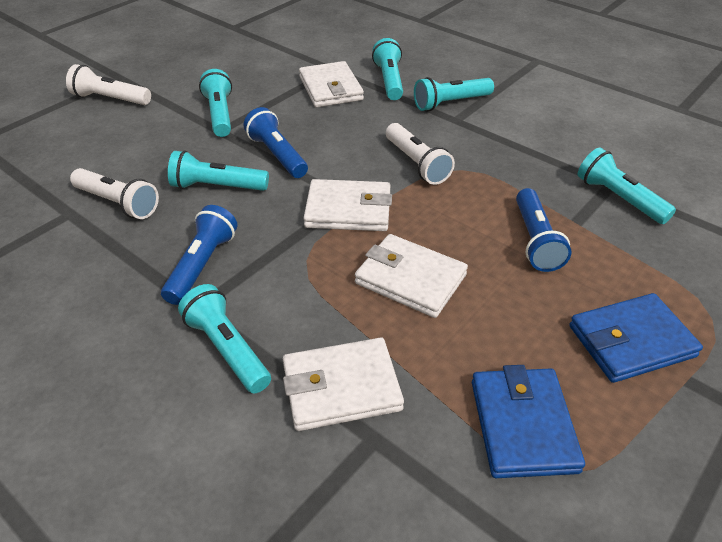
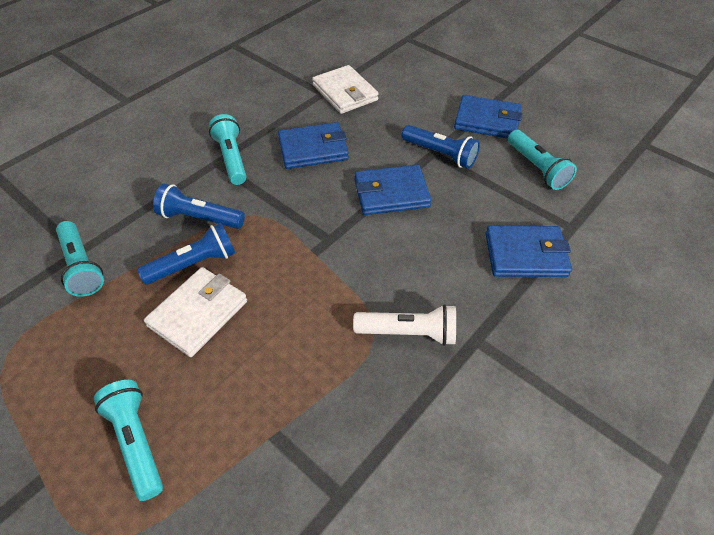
blue wallet: [472,365,585,478] [569,293,703,383] = 2 -> [278,122,349,169] [354,165,432,215] [454,95,522,138] [485,226,572,277] = 4
turquoise flashlight: [168,150,269,191] [178,284,271,393] [199,69,232,137] [372,38,403,100] [414,77,494,111] [578,148,676,224] = 6 -> [56,221,104,297] [94,380,163,501] [209,114,246,185] [508,130,577,190] = 4
white flashlight: [66,64,151,105] [70,168,159,219] [386,123,455,185] = 3 -> [353,304,456,346] = 1
white wallet: [283,338,404,431] [299,61,364,107] [303,179,392,231] [355,234,468,318] = 4 -> [144,267,247,357] [312,65,379,114] = 2

